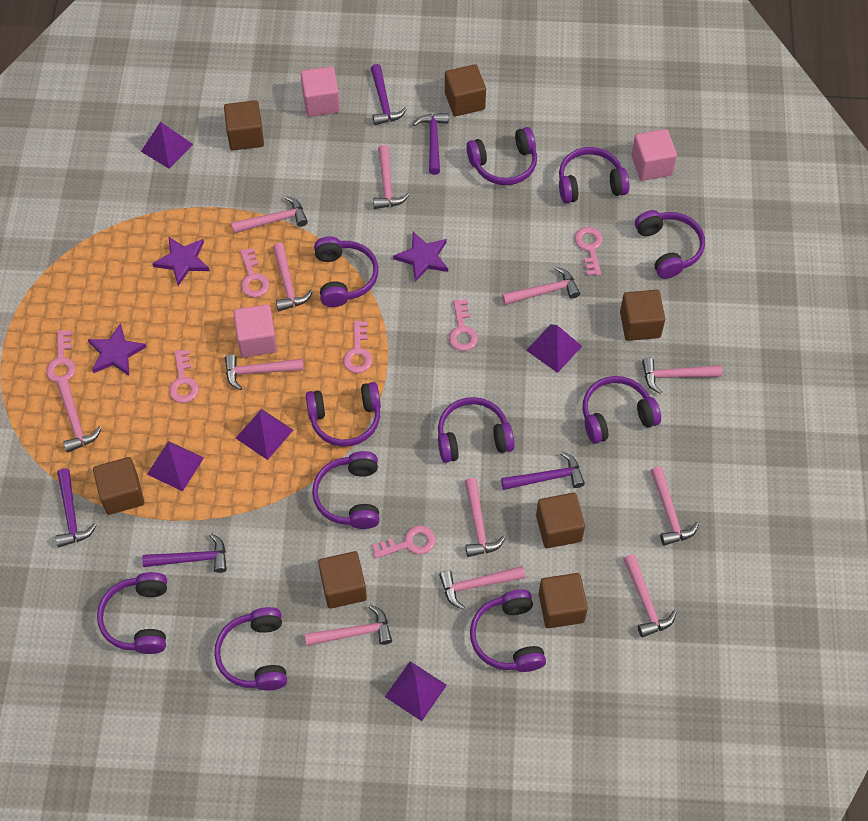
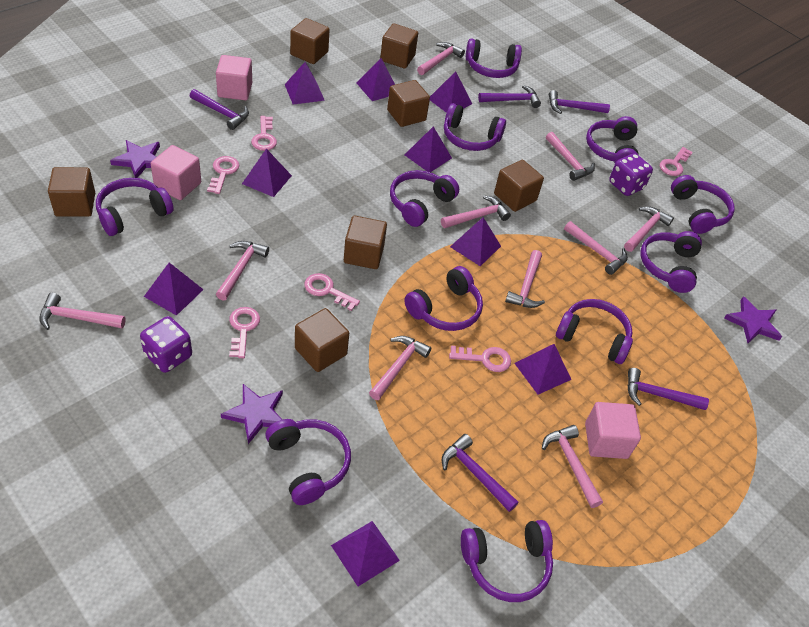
pink hammer: [56,378,101,453] [225,354,304,390] [231,196,308,234] [273,243,312,311] [305,605,392,646] [373,145,409,209] [439,566,525,609] [464,478,505,557] [502,267,580,305] [623,554,677,637] [642,358,722,394] [651,467,699,546] = 12 -> [39,293,126,330] [216,241,269,301] [369,336,431,400] [417,42,465,75] [441,195,511,228] [505,250,545,308] [542,425,603,508] [546,132,595,181] [564,221,628,275] [624,207,674,252] = 10
pink key: [46,330,76,383] [169,349,199,403] [240,248,270,298] [343,321,372,373] [372,526,436,559] [449,299,478,351] [575,227,603,276] = 7 -> [207,156,240,194] [229,307,260,358] [251,116,277,151] [304,273,360,311] [449,346,511,372] [660,147,693,176] = 6
purple dice: none = 0 -> [140,316,192,373] [609,153,653,196] = 2
purple pyramid: [141,122,193,169] [147,441,204,491] [236,409,293,460] [385,661,447,721] [526,324,582,373] = 5 -> [144,263,204,316] [242,149,292,197] [285,62,325,105] [331,521,400,586] [357,58,395,101] [405,126,452,172] [430,71,472,113] [450,217,501,266] [514,344,572,395] = 9

